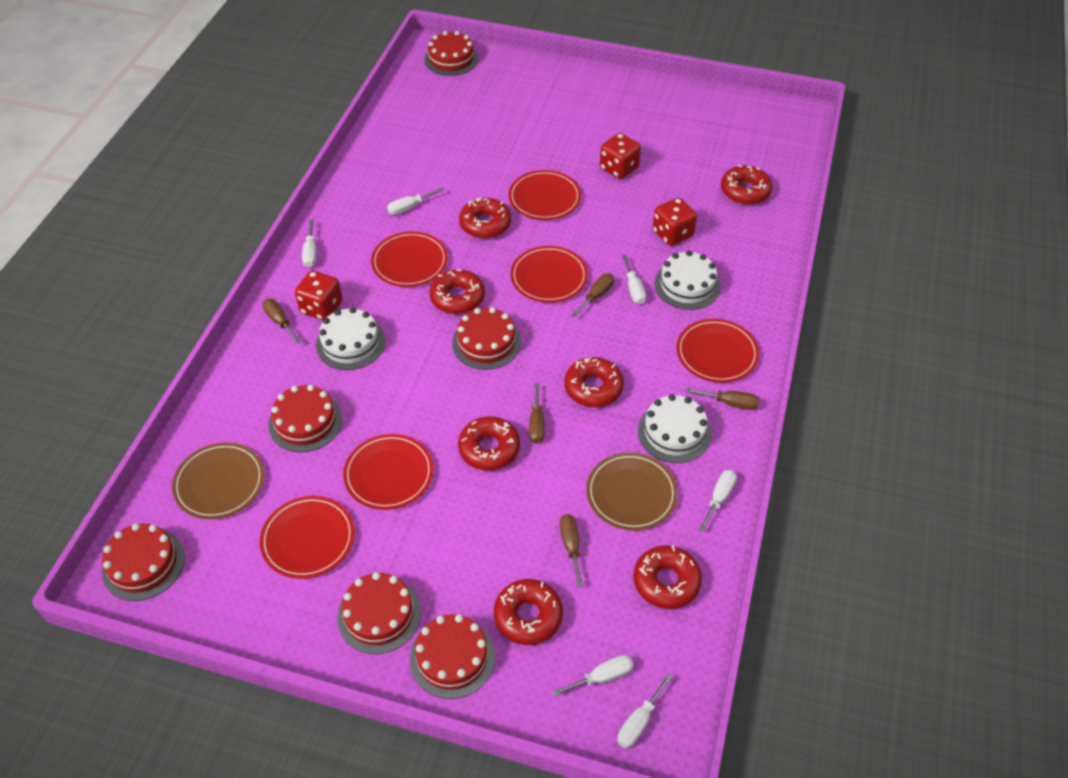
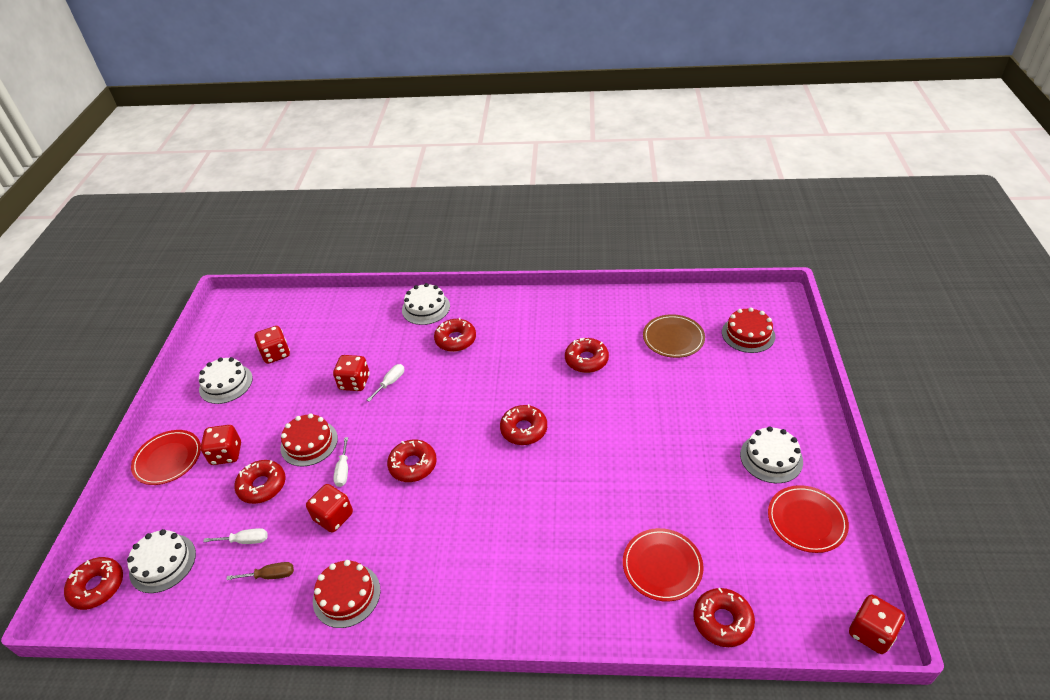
brown plate: [172,442,264,519] [586,452,678,531] = 2 -> [643,314,705,358] = 1
brown screwdriver: [262,298,301,344] [529,383,544,444] [560,514,583,587] [571,273,614,317] [686,388,759,410] = 5 -> [226,562,294,580] = 1
red cake: [102,523,185,601] [268,385,342,453] [337,572,421,654] [410,614,495,699] [424,31,479,76] [452,307,521,370] = 6 -> [280,413,338,467] [313,560,380,628] [722,307,775,353] = 3
red dice: [295,271,343,320] [600,133,641,179] [653,198,697,246] = 3 -> [200,425,241,465] [254,326,290,364] [306,484,353,532] [333,355,370,391] [849,595,905,654] = 5
red plate: [260,496,355,579] [343,434,433,510] [371,231,448,287] [509,170,581,220] [510,246,588,303] [676,319,759,383] = 6 -> [131,430,201,485] [623,528,704,601] [768,485,849,553] = 3
white cake: [316,307,385,370] [638,394,712,463] [654,251,721,310] = 3 -> [127,529,196,593] [199,357,253,404] [402,283,450,325] [740,426,803,483] = 4
white screwdriver: [302,219,317,267] [387,188,444,215] [552,655,634,697] [617,674,672,748] [622,254,646,304] [699,470,737,532] = 6 -> [203,528,268,544] [333,437,348,487] [367,364,404,402] = 3

